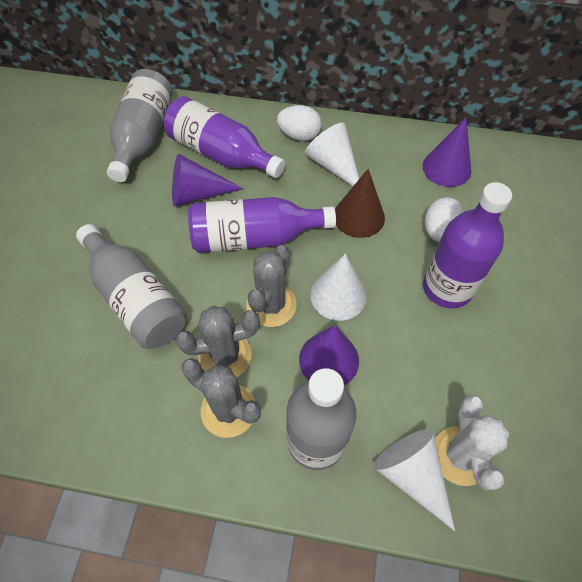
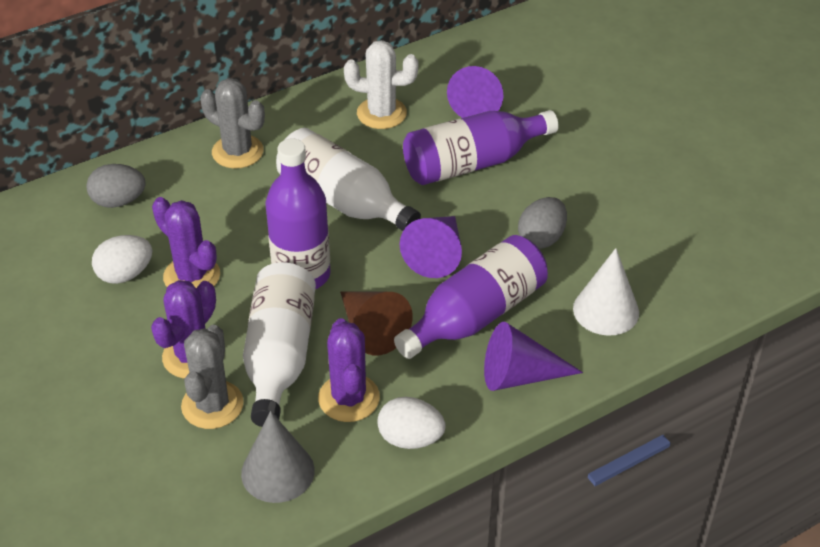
grey bottle: [76,224,187,349] [107,69,173,182] [286,368,356,470] = 3 -> none = 0
grey cactus: [176,306,260,377] [181,358,261,438] [247,245,297,327] = 3 -> [181,325,244,429] [200,78,265,169] = 2
grey cone: none = 0 -> [241,411,315,503] = 1
grey egg: none = 0 -> [86,164,146,208] [518,197,567,249] = 2
purple cactus: none = 0 -> [151,280,216,379] [152,197,220,288] [318,318,380,422] = 3
white bottle: none = 0 -> [243,262,316,427] [276,128,421,231] = 2
white cone: [305,122,359,186] [310,254,367,321] [373,429,455,531] = 3 -> [573,248,639,336] = 1

